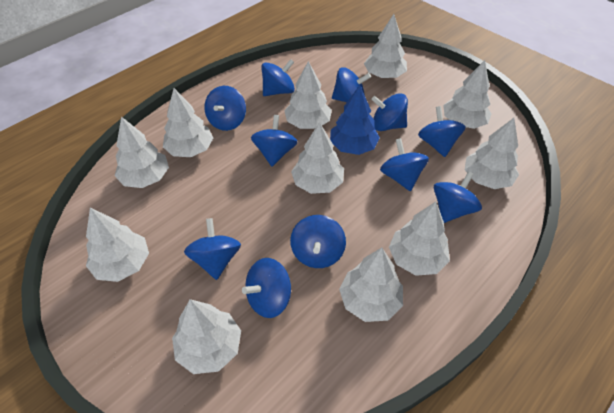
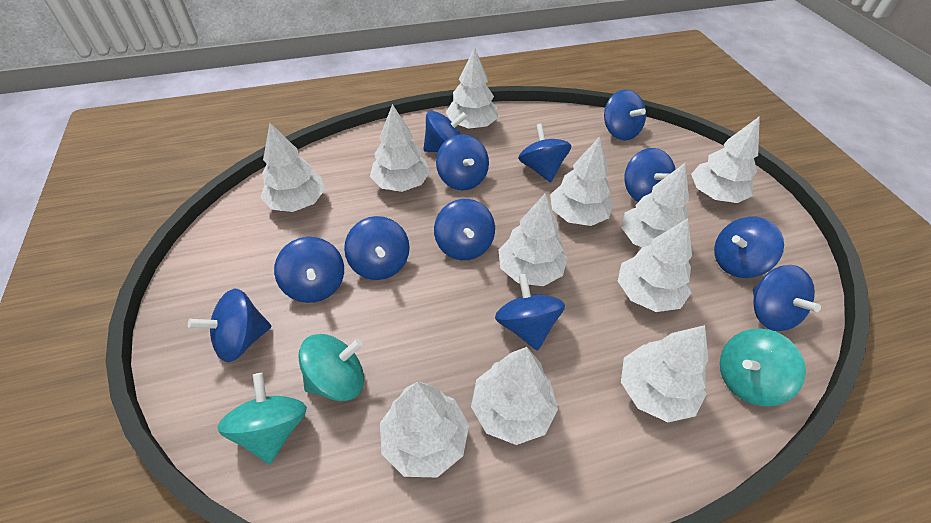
blue spinning top: [184,218,241,280] [204,86,246,131] [242,258,291,318] [251,115,298,167] [261,59,295,96] [290,215,346,268] [332,67,371,102] [371,93,408,131] [380,138,429,191] [418,106,466,157] [434,171,482,223] = 11 -> [188,289,272,362] [274,237,344,303] [344,216,410,280] [423,111,468,152] [434,199,495,260] [436,134,489,190] [495,274,565,351] [518,123,571,182] [604,89,646,140] [624,148,675,202] [714,217,784,278] [753,265,821,331] = 12
blue tree: [330,85,380,155] = 1 -> none = 0
turquoise spinning top: none = 0 -> [217,373,307,464] [298,334,364,401] [720,329,806,406] = 3

